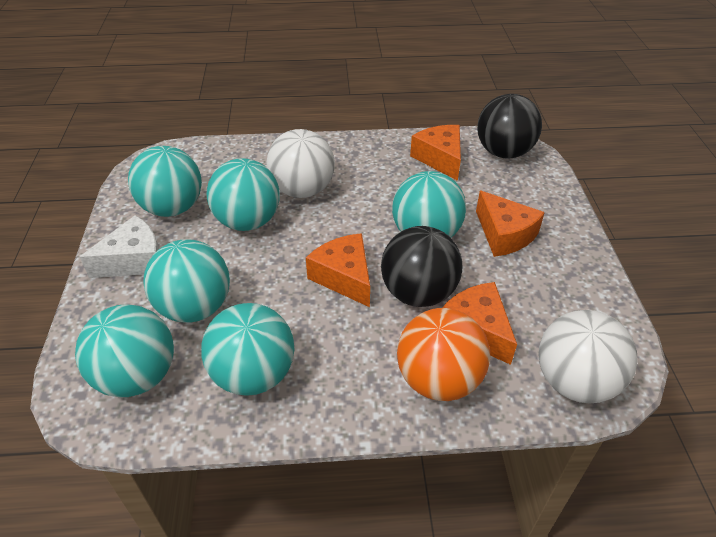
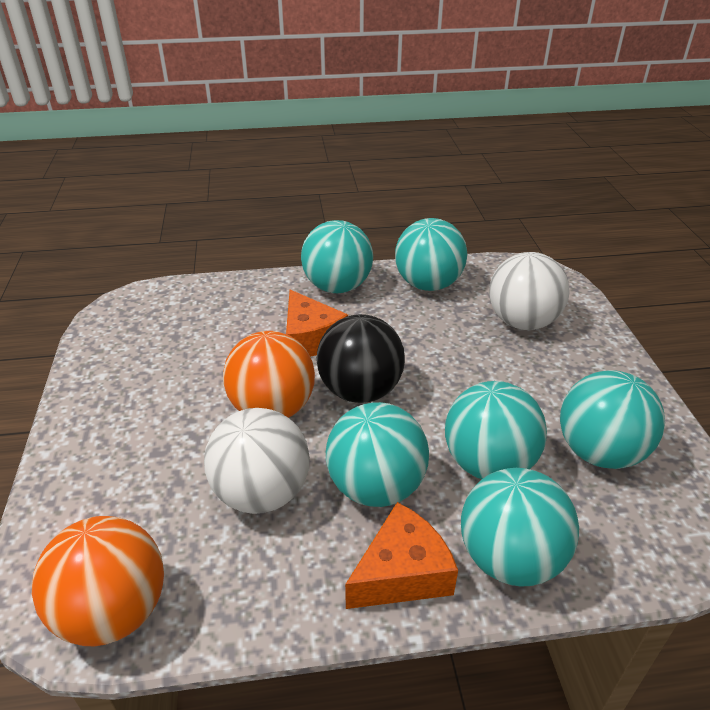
black ball: [381,226,462,307] [477,94,542,158] = 2 -> [316,314,405,403] = 1
orange ball: [397,308,490,401] = 1 -> [32,516,164,646] [223,331,315,418] = 2
orange cheese: [306,233,370,307] [410,125,461,181] [443,282,517,365] [476,190,545,257] = 4 -> [286,290,348,357] [345,502,458,609] = 2
white cheese: [80,215,159,278] = 1 -> none = 0

